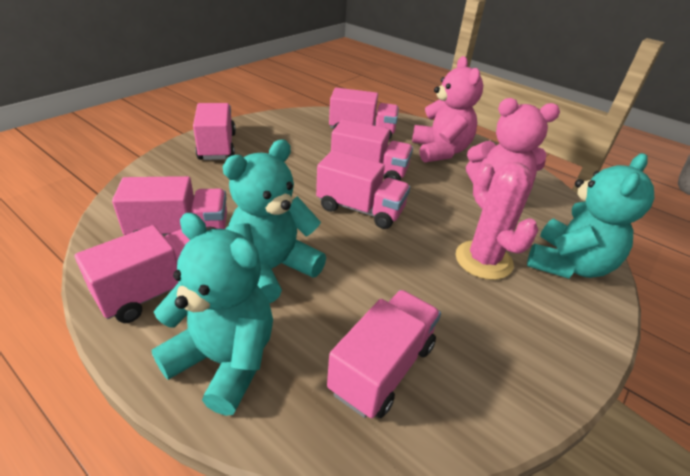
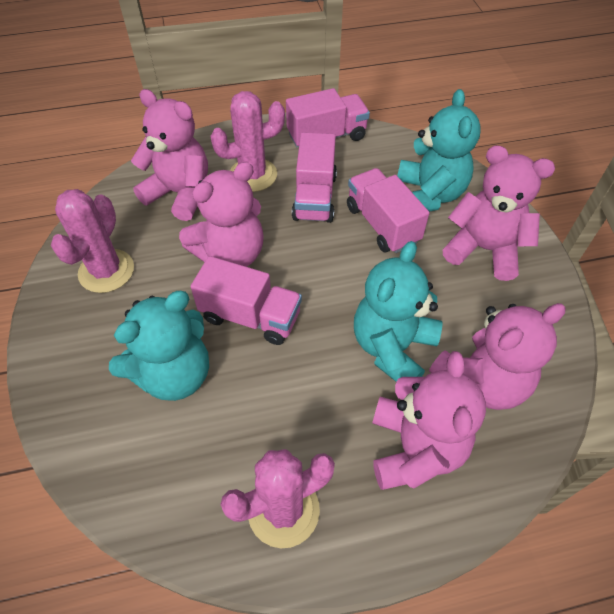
pink cactus: [456,162,538,280] = 1 -> [51,189,134,293] [210,91,285,192] [220,449,335,548] = 3
pink teddy bear: [412,56,483,163] [466,98,560,183] = 2 -> [131,89,208,221] [179,162,264,267] [372,351,486,490] [429,303,566,410] [443,145,555,281] = 5
pink truck: [75,225,190,323] [112,176,227,236] [193,103,236,160] [316,150,410,229] [327,290,441,418] [329,88,399,140] [331,119,413,181] = 7 -> [191,256,302,345] [286,88,370,147] [292,132,337,223] [347,168,429,253] = 4

